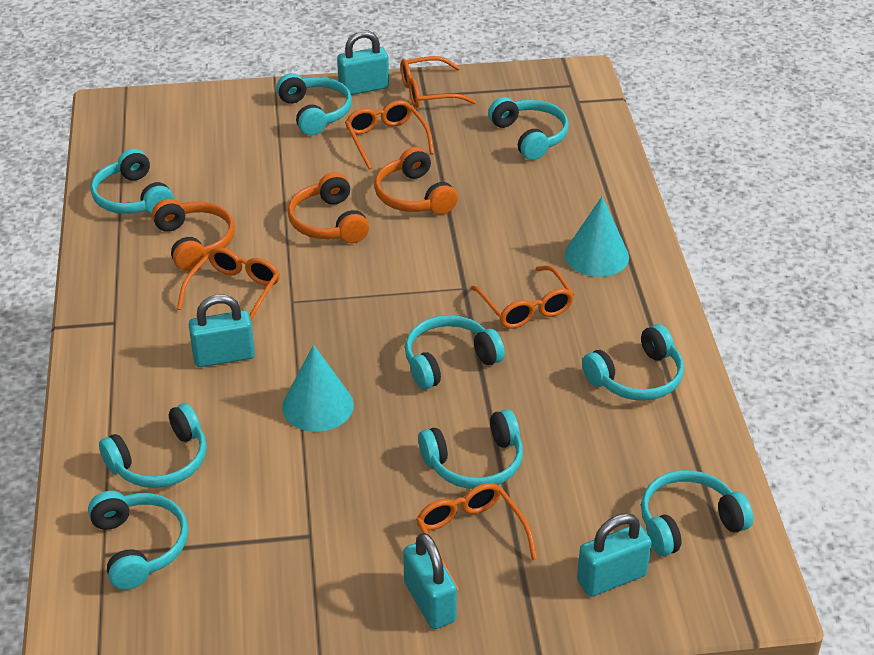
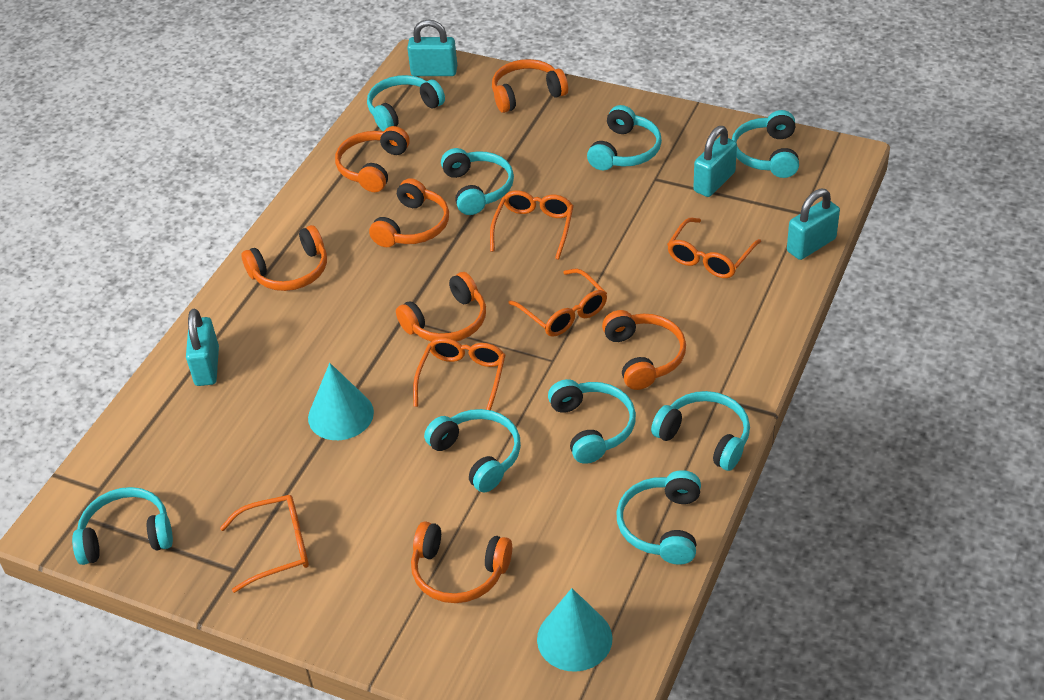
orange headphones: [152,199,235,271] [288,172,369,243] [375,147,458,215] = 3 -> [241,225,327,291] [335,126,410,192] [369,178,449,247] [396,272,486,342] [411,522,512,603] [492,59,568,113] [602,310,686,390] = 7

